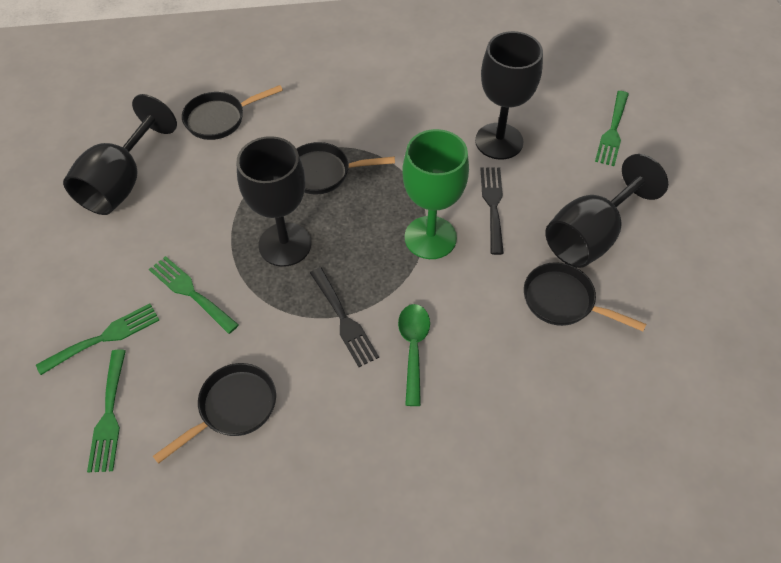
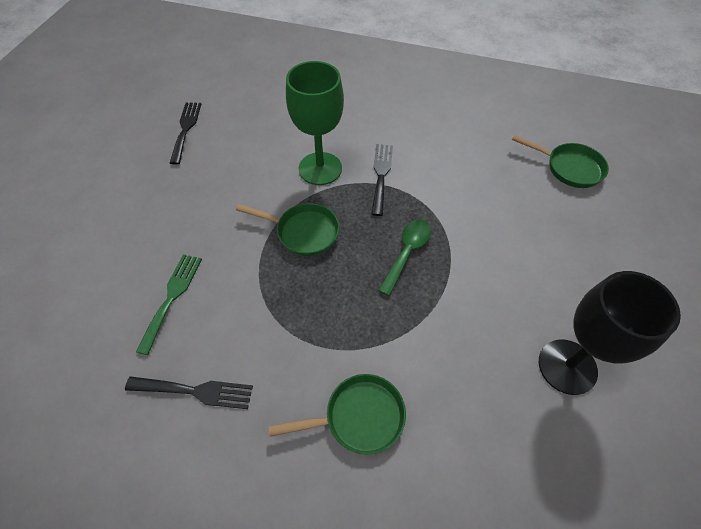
black fork: [310,267,379,367] [480,167,504,255] = 2 -> [125,376,253,409] [170,103,201,165] [372,144,393,216] = 3
black goblet: [63,94,177,215] [236,136,311,267] [475,31,543,160] [545,154,668,268] = 4 -> [539,271,681,395] = 1
black pan: [153,363,276,464] [182,85,283,140] [296,142,395,194] [524,262,646,331] = 4 -> none = 0
green fork: [36,304,159,375] [87,349,126,472] [149,256,239,334] [595,91,629,166] = 4 -> [136,254,202,355] = 1
green pan: none = 0 -> [236,203,340,256] [269,374,406,455] [512,135,609,188] = 3

